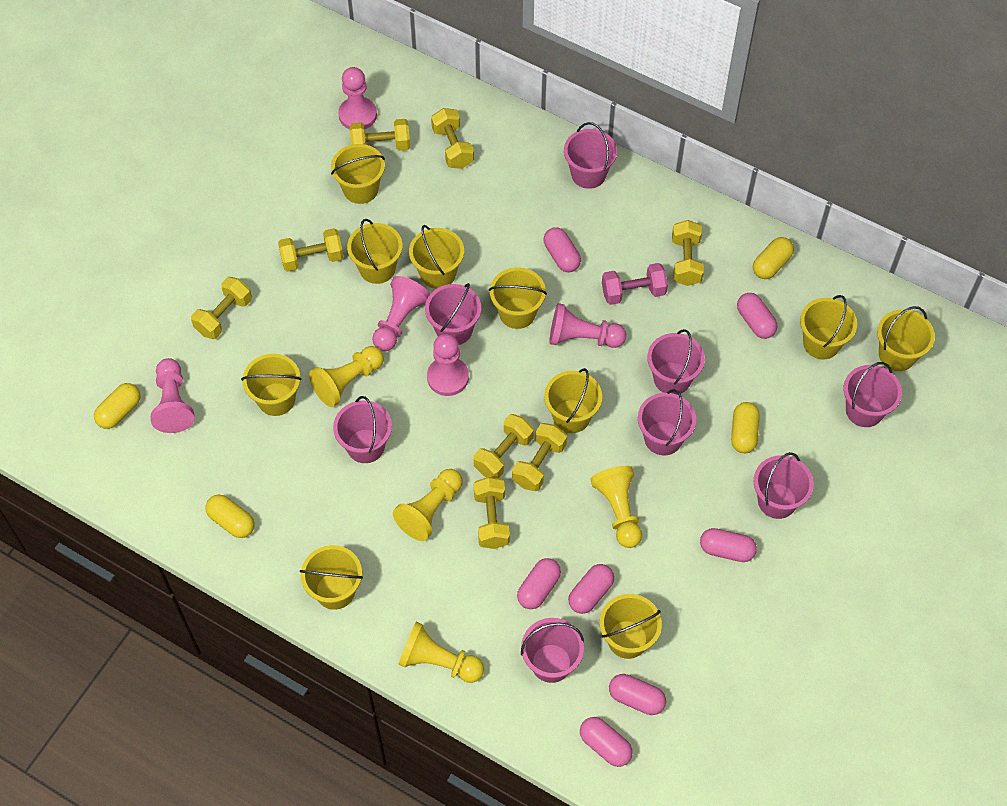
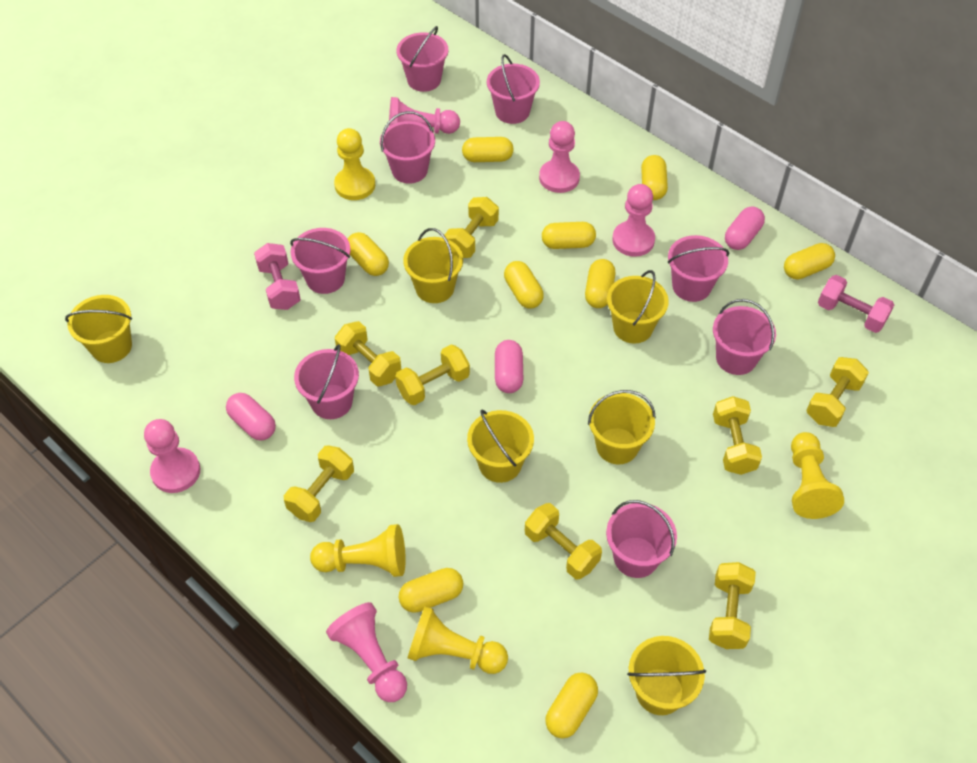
pink capsule: [517,558,561,609] [544,227,581,272] [568,564,614,614] [580,717,633,767] [609,674,666,715] [700,528,757,562] [737,293,778,339] = 7 -> [226,393,276,441] [495,340,523,393] [725,206,765,250] = 3
pink dumbbell: [602,263,668,305] = 1 -> [254,243,301,310] [818,275,894,333] = 2
yellow bucket: [241,354,302,416] [300,545,363,610] [331,144,385,204] [347,219,403,284] [409,225,464,289] [489,267,547,329] [544,368,602,433] [599,594,662,659] [800,295,857,360] [877,306,935,371] = 10 -> [65,295,132,363] [403,228,463,303] [467,409,534,483] [588,390,656,464] [607,270,669,344] [627,636,706,715] = 6
yellow capsule: [94,383,140,429] [205,494,255,538] [731,402,760,453] [753,237,794,279] = 4 -> [348,232,389,276] [399,568,463,613] [462,137,514,162] [504,261,544,308] [542,222,596,249] [545,672,598,738] [585,259,615,308] [641,155,668,200] [784,243,835,279] = 9

